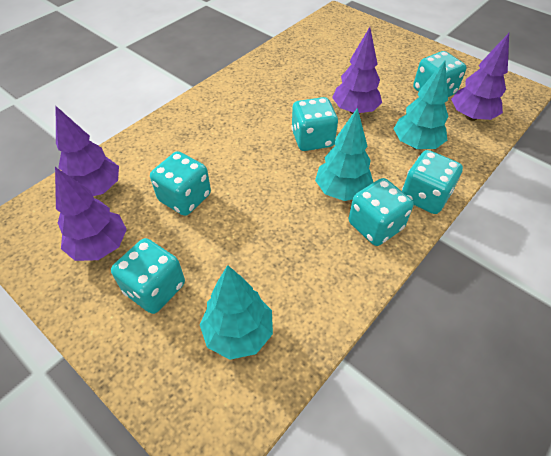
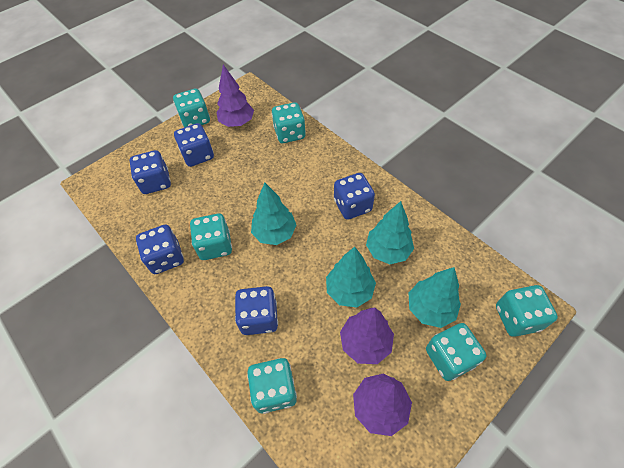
blue dice: none = 0 -> [129,150,171,194] [136,225,184,274] [174,123,214,167] [235,286,278,335] [334,173,375,220] = 5
purple tree: [55,167,127,261] [56,106,119,196] [332,27,382,114] [451,33,509,121] = 4 -> [217,65,254,127] [340,308,394,364] [353,373,412,436] = 3
turquoise tree: [200,265,273,360] [315,108,374,201] [393,61,449,149] = 3 -> [251,182,296,245] [326,247,376,307] [366,201,414,264] [409,267,461,328] = 4

